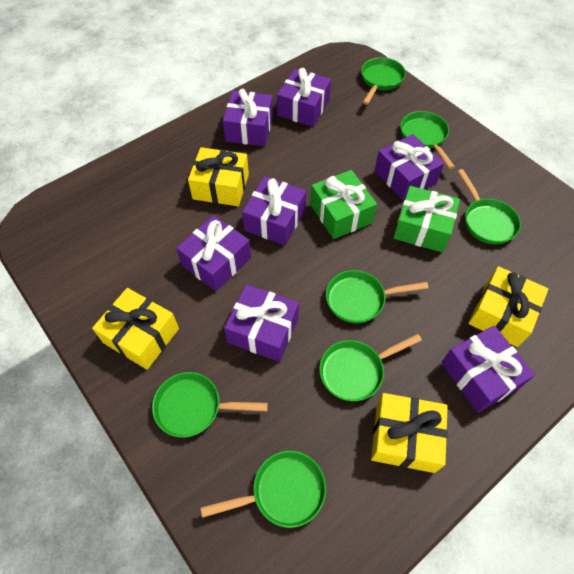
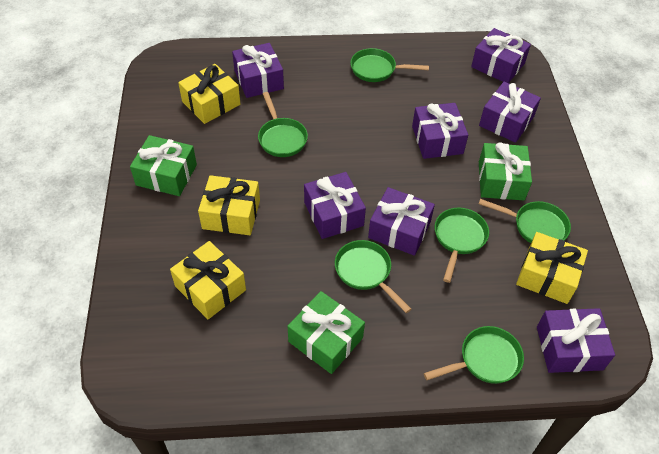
green gift: [310,170,377,239] [393,186,460,253] = 2 -> [130,135,197,196] [288,291,365,374] [479,142,532,200] = 3
green pan: [152,372,268,438] [201,451,326,528] [319,334,422,401] [326,270,429,324] [361,57,406,105] [400,111,455,169] [457,169,521,245] = 7 -> [258,92,308,157] [335,240,411,313] [350,48,429,82] [424,326,524,384] [435,208,489,283] [479,199,571,243] = 6

